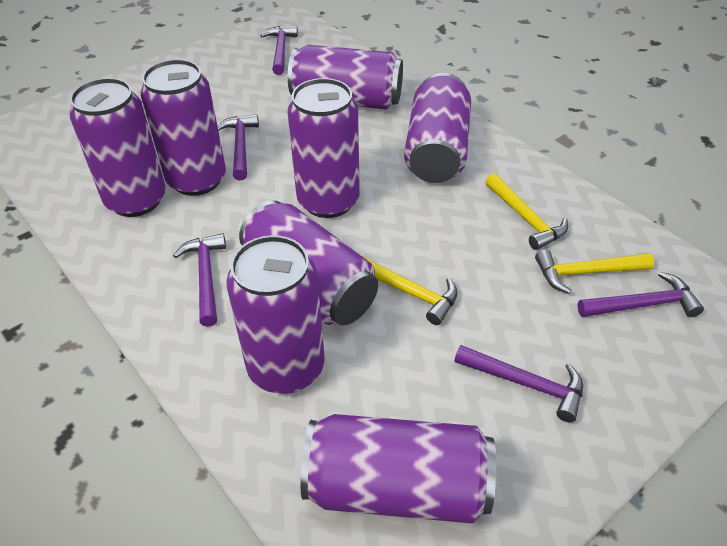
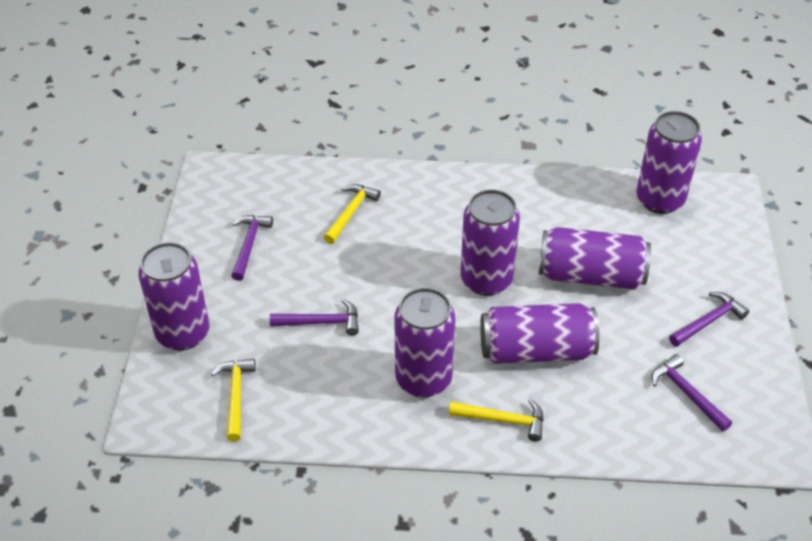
purple can: [70,78,166,217] [141,59,226,196] [227,235,325,394] [239,200,378,325] [287,78,360,218] [288,45,403,110] [301,414,496,524] [404,73,471,183] = 8 -> [138,242,210,351] [394,288,455,398] [460,189,520,296] [480,303,600,364] [539,227,651,290] [636,111,702,214] = 6
purple hammer: [173,233,226,327] [217,114,259,180] [260,25,298,75] [454,345,583,422] [577,272,704,317] = 5 -> [231,215,273,281] [270,299,359,336] [652,354,732,432] [669,292,749,347] = 4

